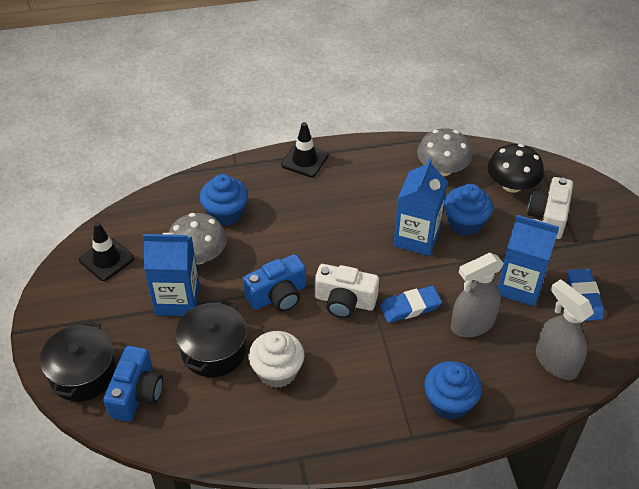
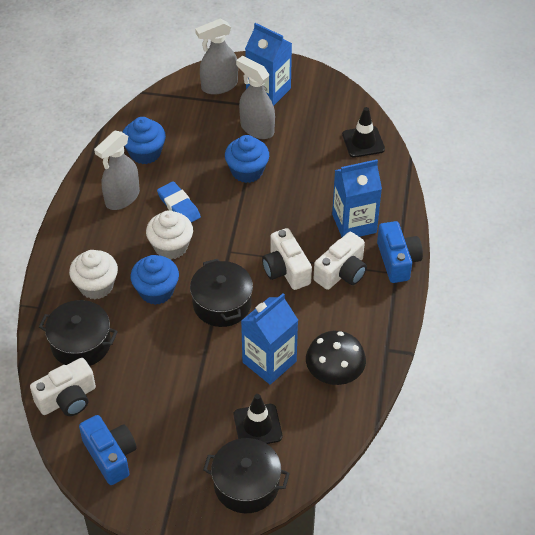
black pot: [40,321,116,401] [176,300,247,377] = 2 -> [39,300,118,366] [190,259,253,327] [203,438,290,513] = 3
blue eraser: [380,286,442,323] [567,269,604,321] = 2 -> [157,181,201,223] = 1
grey mushroom: [169,213,227,264] [417,128,472,176] = 2 -> none = 0
grey spray bottle: [451,253,504,337] [536,279,594,380] = 2 -> [94,131,140,210] [195,18,238,95] [236,56,275,139] = 3
white camera: [315,264,379,318] [527,177,573,239] = 2 -> [30,358,96,416] [262,228,312,290] [313,232,367,290] = 3
white cupcake: [248,331,304,388] = 1 -> [69,250,118,299] [146,210,193,260] = 2

